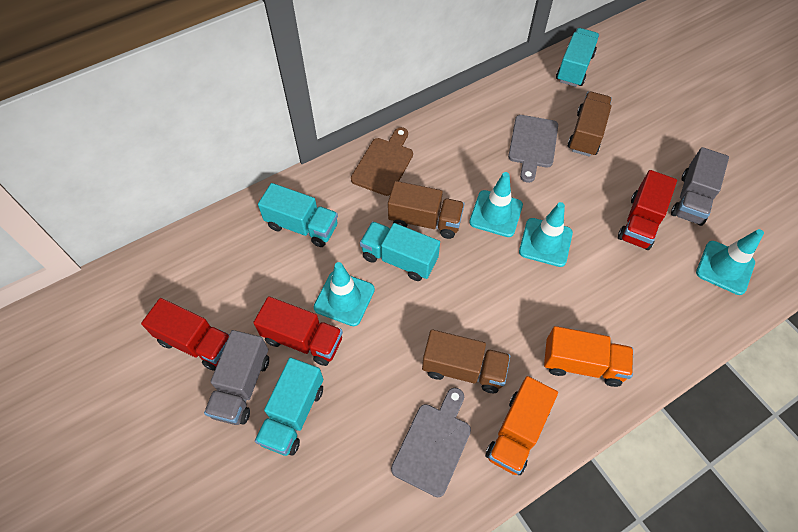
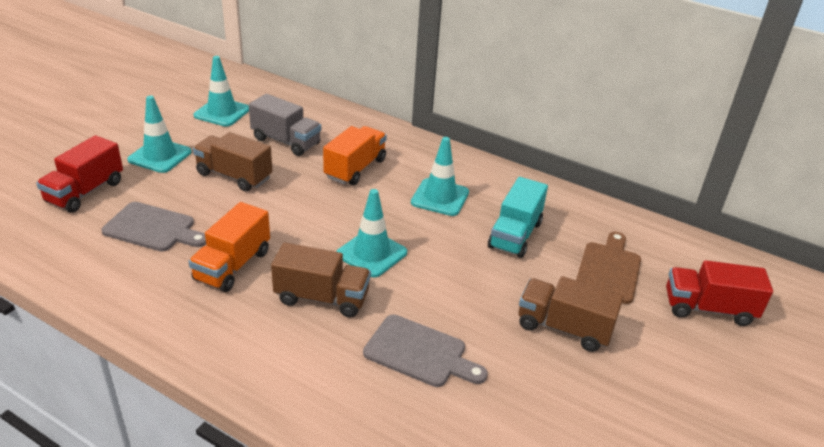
grey truck: [204,330,269,425] [671,147,729,226] = 2 -> [249,94,321,156] = 1
red truck: [141,298,230,371] [253,296,343,366] [618,170,677,250] = 3 -> [36,135,123,213] [666,260,773,326] = 2
turquoise truck: [255,358,323,456] [258,183,338,247] [360,221,440,281] [556,28,599,87] = 4 -> [488,177,548,258] = 1

